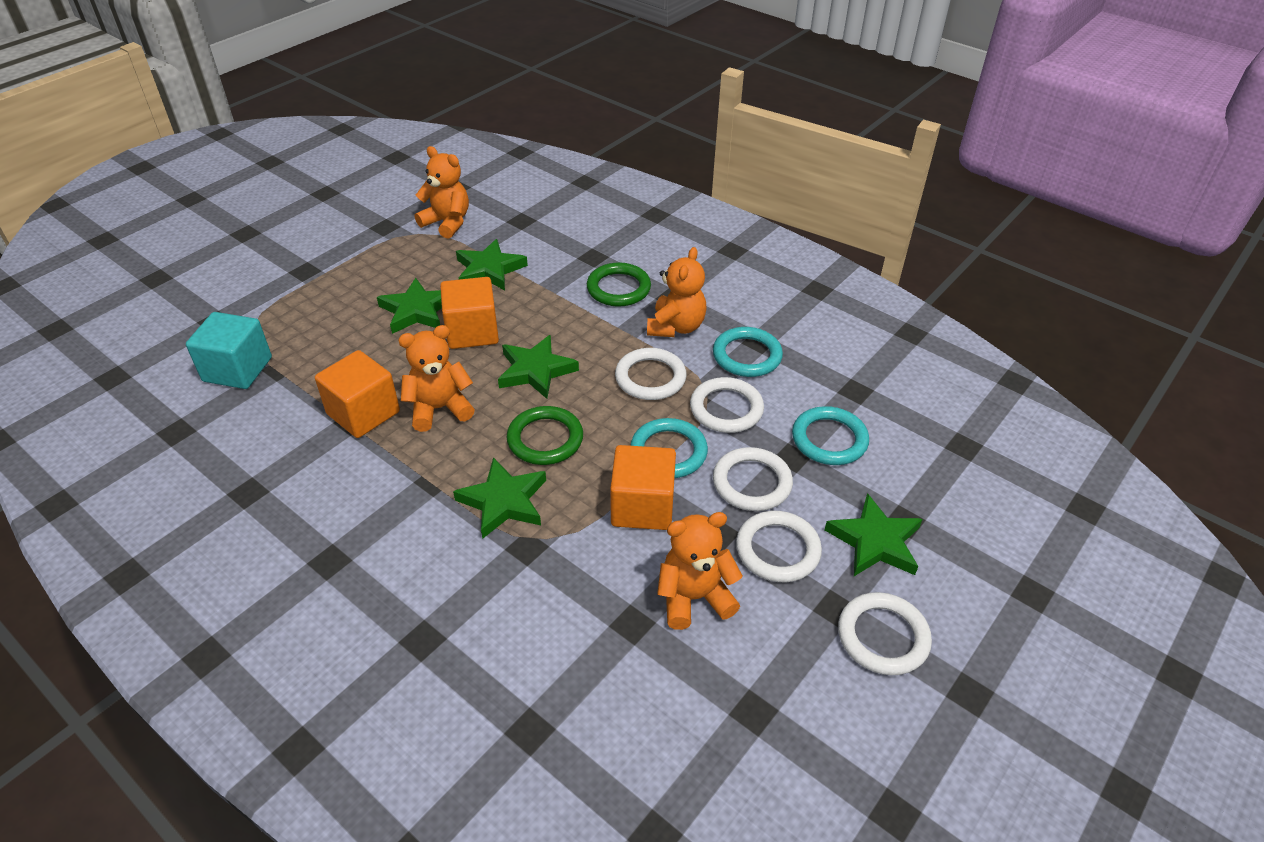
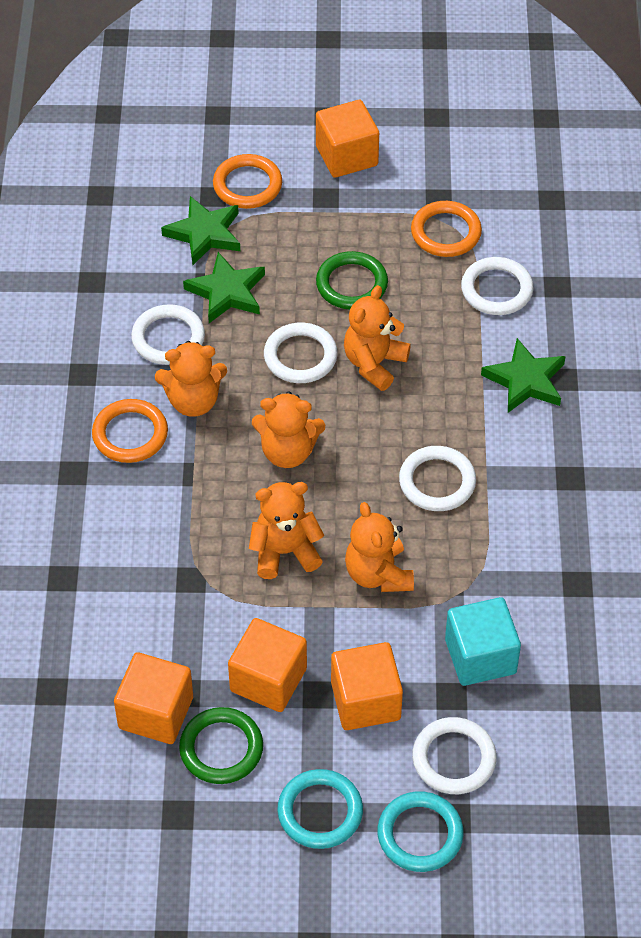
green star: [377,278,442,334] [453,457,546,539] [456,239,528,290] [498,335,579,399] [825,493,923,576] = 5 -> [161,196,240,265] [183,252,265,323] [481,338,566,413] = 3
orange cube: [315,350,400,438] [440,277,499,349] [610,445,676,530] = 3 -> [114,652,193,744] [228,618,307,712] [316,100,379,178] [331,642,403,730] = 4
orange ring: none = 0 -> [92,399,168,463] [213,154,282,209] [411,201,482,257] = 3
orange teddy bear: [398,325,475,432] [415,146,469,239] [647,247,707,337] [657,512,743,630] = 4 -> [155,341,227,416] [249,482,324,579] [252,392,325,468] [344,285,411,391] [345,502,414,592] = 5
turquoise ring: [630,418,708,478] [713,327,783,377] [792,406,869,465] = 3 -> [277,769,363,849] [377,791,464,872] = 2

